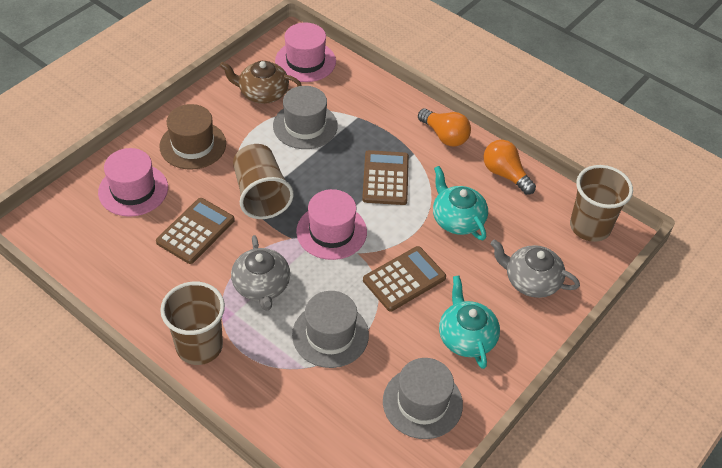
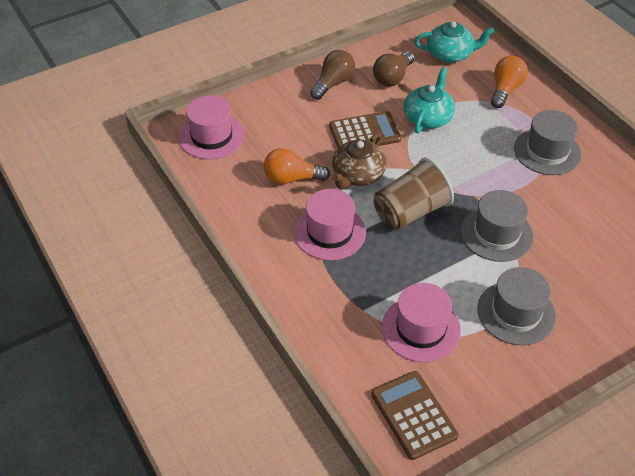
brown calculator: [156,198,235,264] [362,150,409,205] [363,246,446,311] = 3 -> [329,111,401,148] [371,371,458,460] = 2
brown cup: [160,282,225,365] [233,144,294,219] [570,165,633,242] = 3 -> [374,157,454,230] = 1
brown hat: [159,104,226,170] = 1 -> none = 0
brown light bulb: none = 0 -> [310,50,355,100] [373,51,415,87] = 2
grey teapot: [231,235,290,311] [490,239,580,298] = 2 -> none = 0

